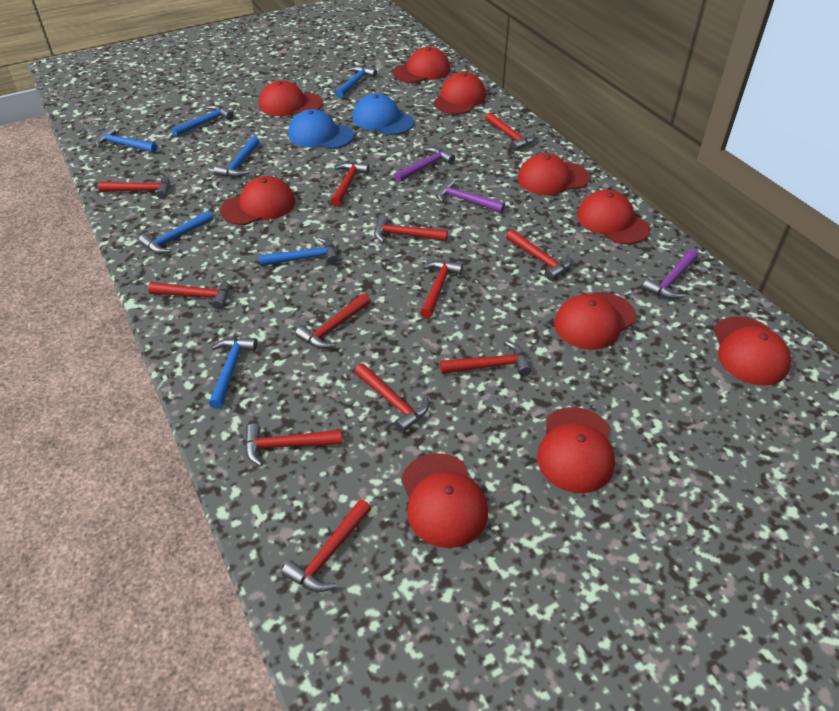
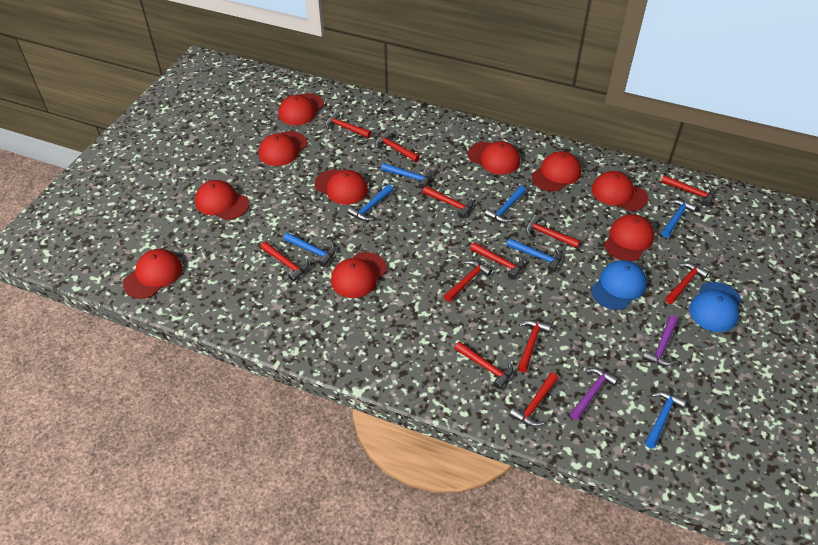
purple hammer: [394,147,455,182] [437,178,505,213] [642,249,698,299] = 3 -> [570,368,619,420] [642,315,678,366] = 2

